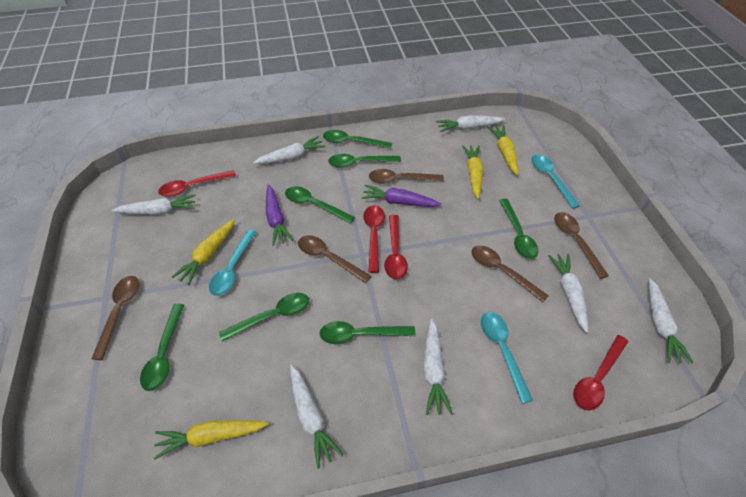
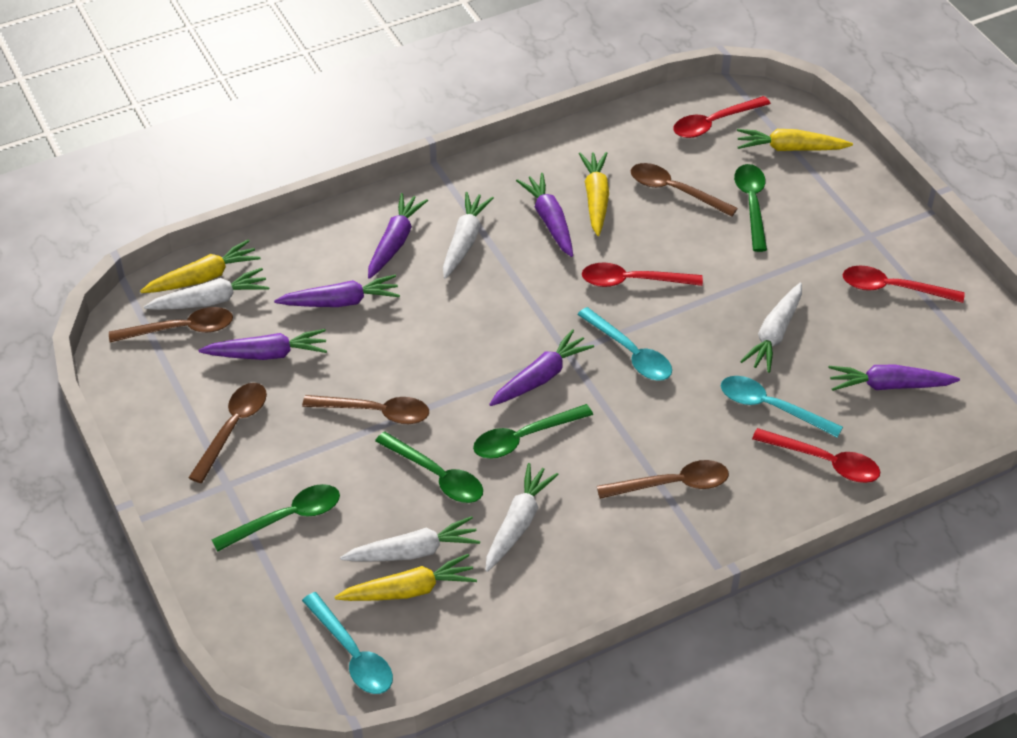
green spoon: [140,304,184,391] [219,293,309,341] [285,186,355,224] [319,321,415,344] [323,130,392,149] [328,154,401,168] [499,199,538,259] = 7 -> [212,484,340,552] [375,432,483,503] [473,404,593,459] [734,164,767,252] = 4
purple carrot: [266,184,293,246] [361,185,442,207] = 2 -> [198,329,327,360] [274,275,400,307] [368,193,428,279] [489,329,594,406] [516,173,573,257] [829,365,960,391] = 6
white carrot: [112,195,196,215] [253,136,325,164] [290,364,343,468] [423,319,453,415] [436,115,505,132] [548,254,588,333] [649,278,694,363] = 7 -> [144,268,269,310] [340,516,480,561] [443,192,494,279] [485,463,559,572] [740,283,802,373] = 5

